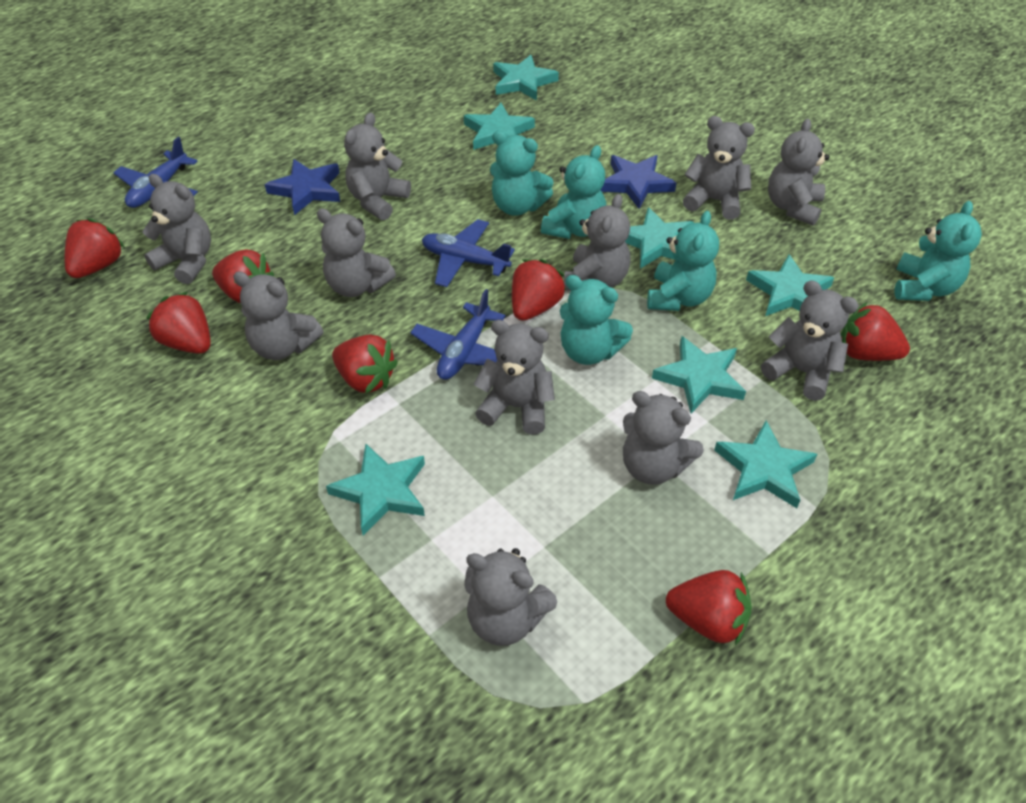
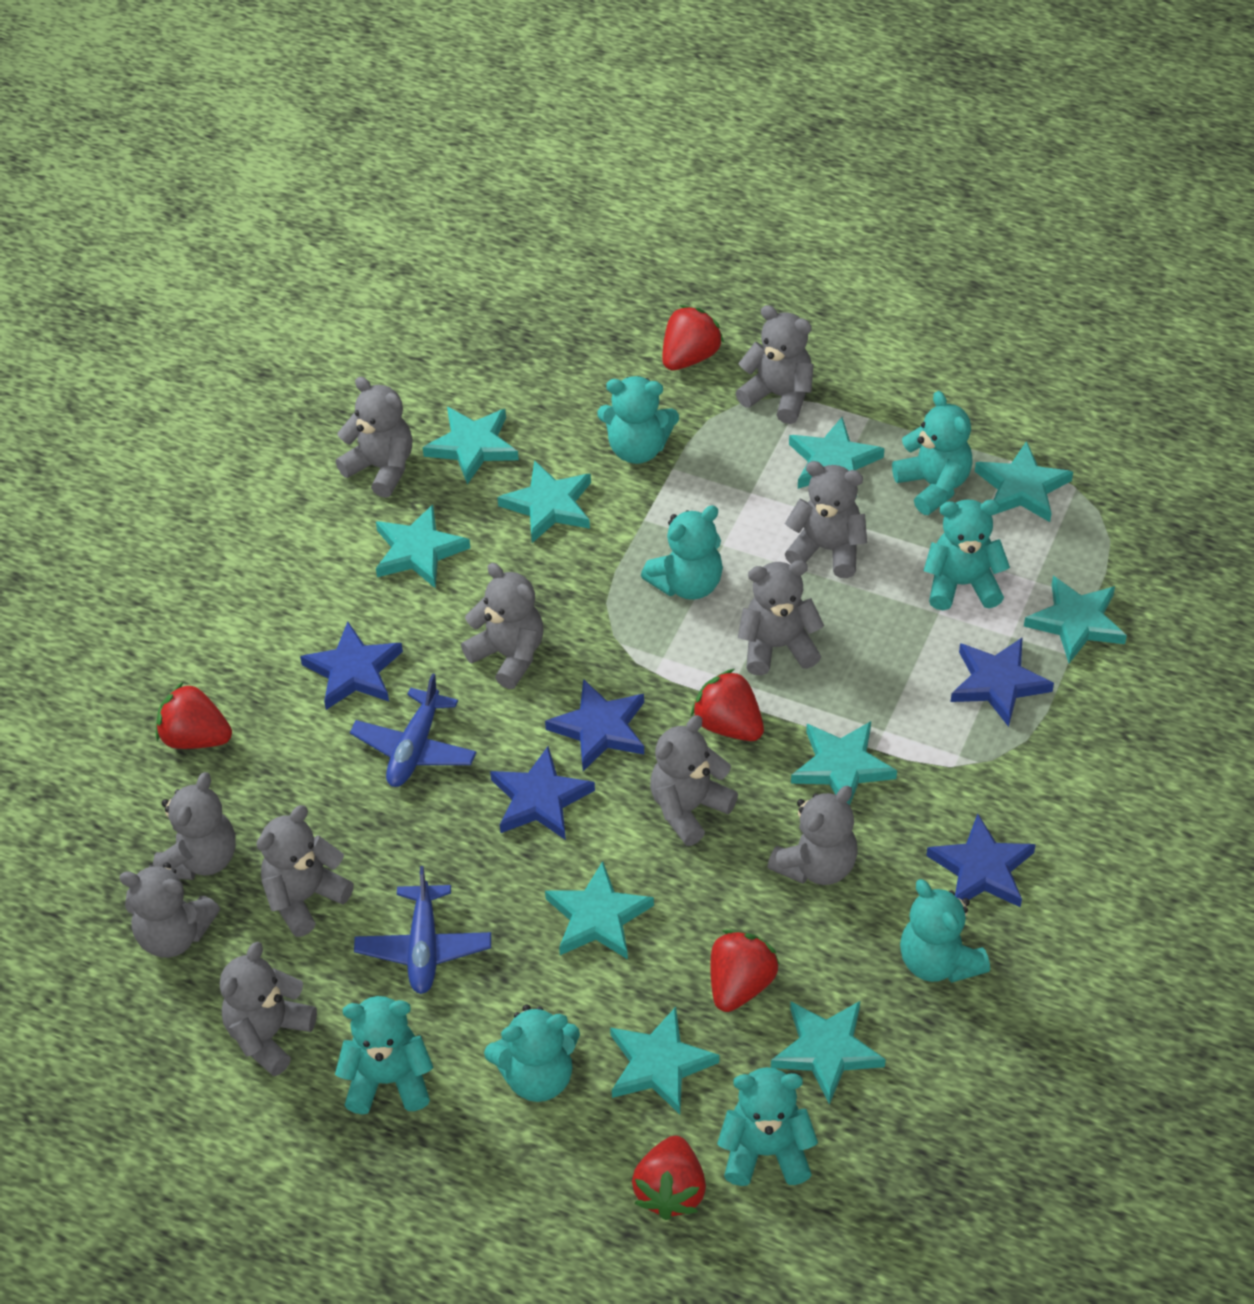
blue plane: [113,137,198,208] [410,289,505,380] [422,219,515,287] = 3 -> [350,673,477,787] [354,866,491,994] = 2
blue star: [265,159,340,215] [601,155,676,209] = 2 -> [300,621,403,710] [490,746,595,840] [545,679,644,771] [926,814,1036,907] [951,637,1054,727] = 5
red strawberry: [65,218,125,278] [146,292,211,354] [212,249,274,303] [332,335,398,394] [512,259,566,321] [666,570,752,645] [841,302,910,361] = 7 -> [156,682,232,749] [632,1136,706,1220] [662,305,724,370] [691,669,764,741] [710,930,780,1012] = 5
turquoise star: [326,444,425,535] [464,103,535,150] [493,55,559,101] [625,207,694,269] [652,336,746,413] [714,421,817,508] [746,254,834,316] = 7 -> [376,504,470,589] [423,407,519,484] [497,460,591,543] [545,861,654,959] [610,1007,719,1115] [771,1001,886,1105] [789,417,884,489] [791,721,897,805] [975,441,1073,522] [1024,576,1127,663] = 10
turquoise teddy bear: [490,131,554,216] [541,145,606,239] [560,275,633,365] [647,211,719,311] [895,201,982,301] = 5 -> [335,996,433,1114] [484,1005,580,1102] [597,376,679,464] [641,505,723,600] [717,1067,818,1186] [892,391,973,515] [900,879,990,983] [924,499,1010,610] = 8

